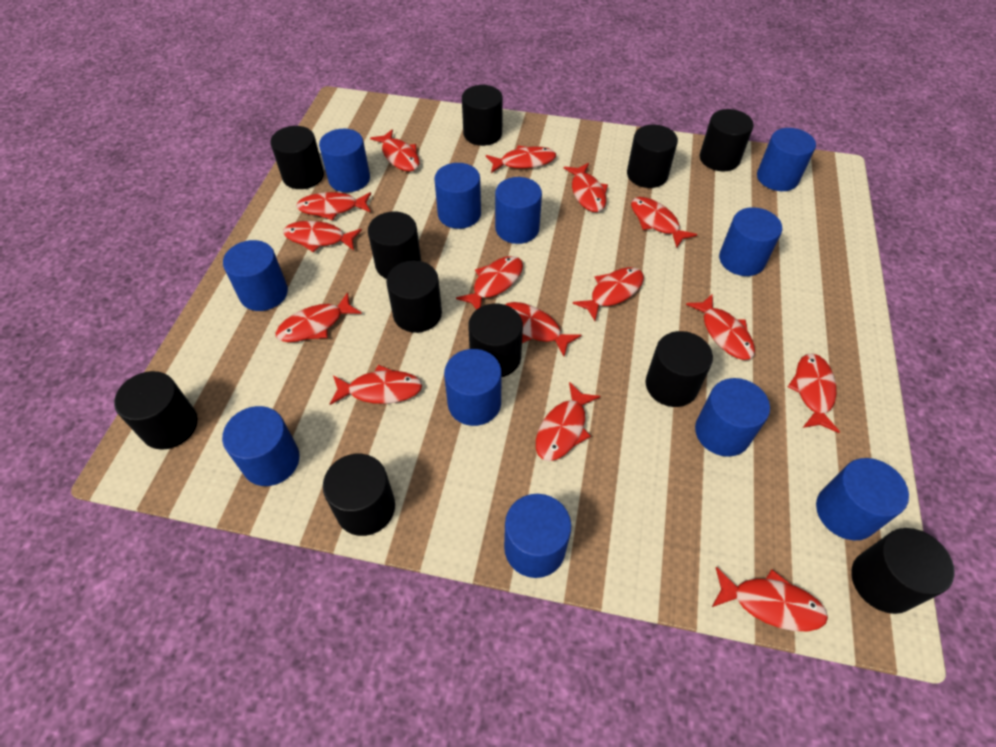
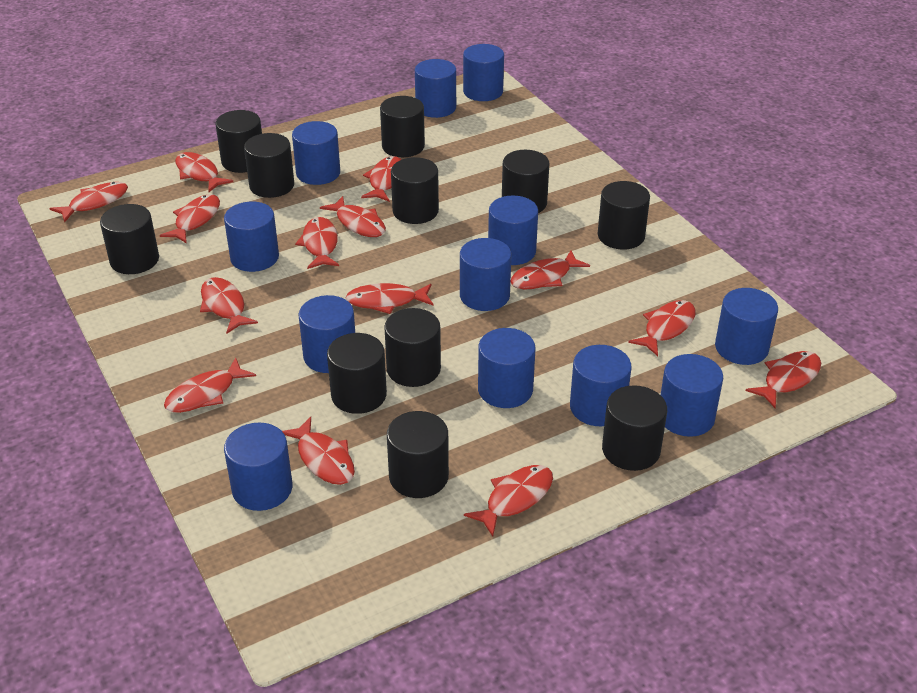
blue cylinder: [222,406,300,486] [223,240,288,311] [319,129,370,193] [434,163,481,229] [444,349,502,426] [495,177,542,244] [504,494,571,578] [695,378,770,457] [719,207,782,276] [757,128,816,191] [816,458,909,540] = 11 -> [224,202,279,272] [224,422,292,511] [292,121,340,185] [299,295,355,373] [415,59,456,118] [460,238,511,311] [463,44,504,101] [478,328,535,408] [488,196,538,265] [570,345,632,426] [661,354,723,437] [715,288,778,365] = 12
red fish: [276,292,362,342] [283,221,362,252] [296,192,371,220] [330,365,422,405] [370,129,419,172] [456,256,523,310] [486,145,556,173] [505,302,582,356] [536,382,600,461] [564,163,608,212] [573,267,644,321] [631,197,697,248] [686,293,755,360] [712,567,828,631] [788,353,840,433] = 15 -> [50,182,128,223] [160,194,220,244] [164,357,256,413] [175,152,233,192] [200,277,258,334] [282,417,355,485] [295,217,339,269] [320,196,386,237] [346,283,434,314] [361,156,401,202] [464,465,553,537] [511,250,590,290] [628,300,696,356] [746,351,821,408] = 14

